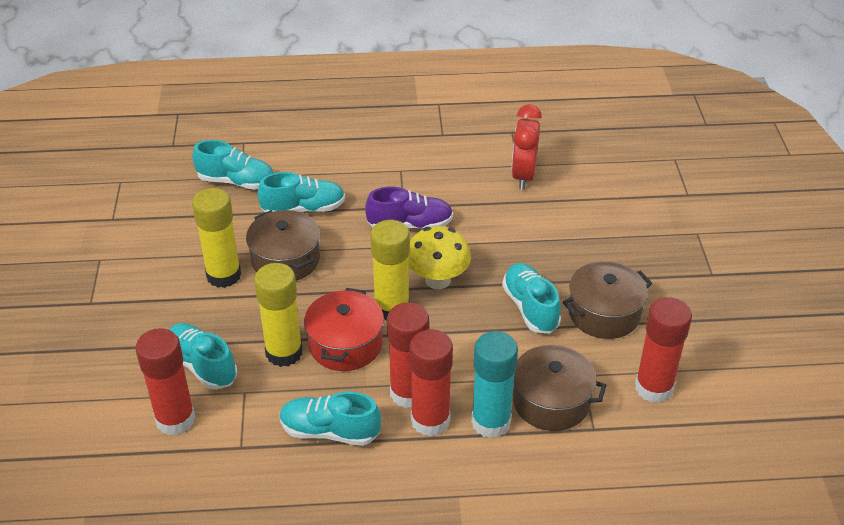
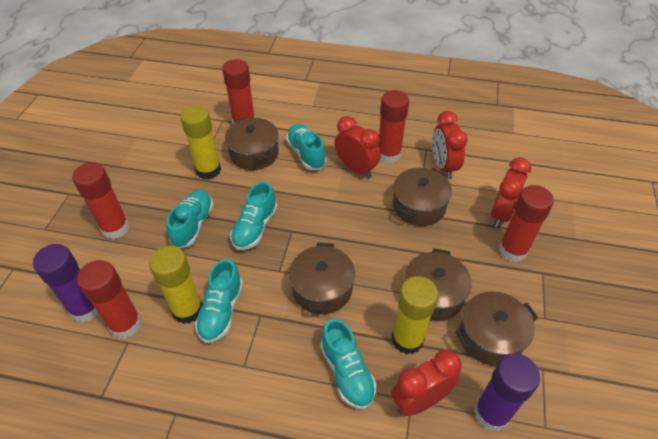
brown pot: [246,210,320,281] [513,345,606,431] [563,261,652,339] = 3 -> [225,117,279,170] [289,243,355,314] [393,168,452,226] [404,248,472,321] [455,291,538,366] = 5
purple glue stick: none = 0 -> [33,244,99,322] [474,354,540,431] = 2
purple shoe: [365,187,453,229] = 1 -> none = 0
red clock: [511,104,542,190] = 1 -> [334,116,381,178] [391,350,462,416] [432,111,468,179] [491,157,531,227] = 4
red glue stick: [136,328,195,435] [387,302,429,408] [410,329,453,436] [635,297,692,403] = 4 -> [72,162,129,239] [77,260,142,338] [222,59,255,124] [378,90,409,164] [499,185,554,262] = 5
red pot: [304,288,384,371] = 1 -> none = 0
turquoise glue stick: [471,331,518,438] = 1 -> none = 0
yellow mushroom: [408,226,471,289] = 1 -> none = 0

